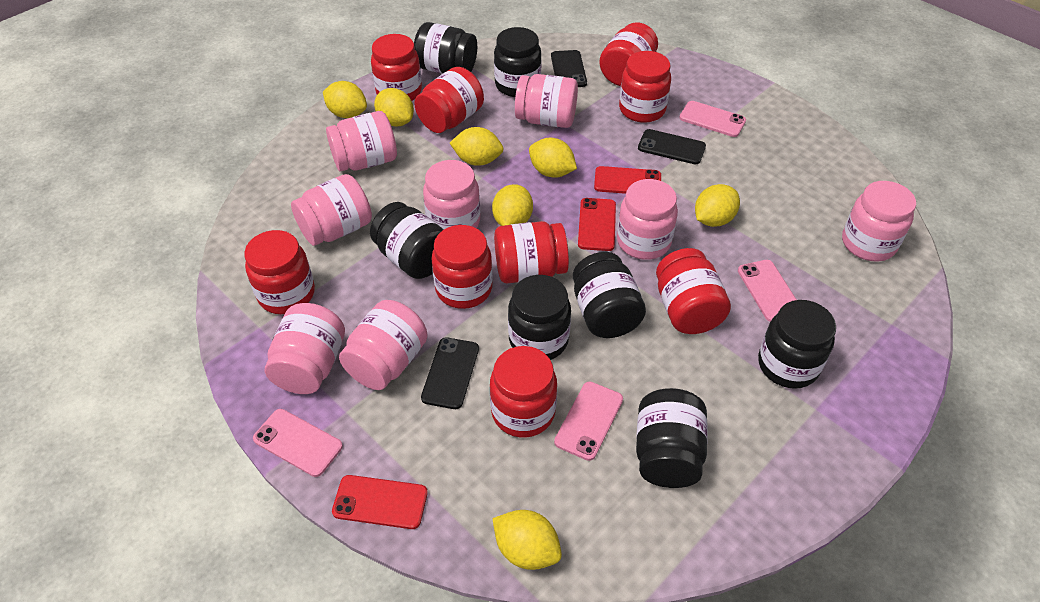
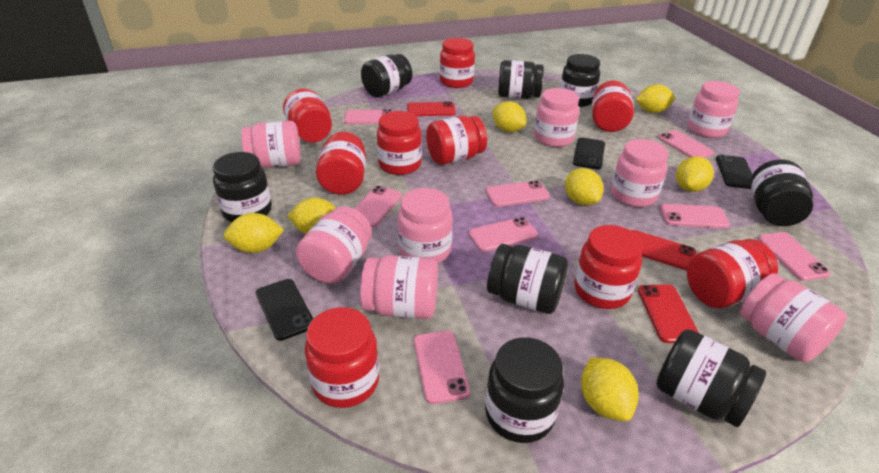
black jar: [370,202,444,279] [414,22,477,74] [494,27,541,97] [508,275,571,360] [573,252,646,338] [636,388,707,488] [758,300,836,389] = 7 -> [213,152,272,222] [361,54,412,97] [485,338,564,443] [487,244,568,314] [498,60,544,99] [560,54,600,107] [656,329,766,427] [750,159,813,226] = 8
pink phone: [253,409,343,477] [554,382,623,461] [679,101,746,137] [738,260,797,322] = 4 -> [344,109,393,124] [354,186,402,227] [414,331,470,404] [469,217,538,252] [486,180,550,207] [658,130,714,158] [660,204,730,228] [758,232,830,281] = 8

